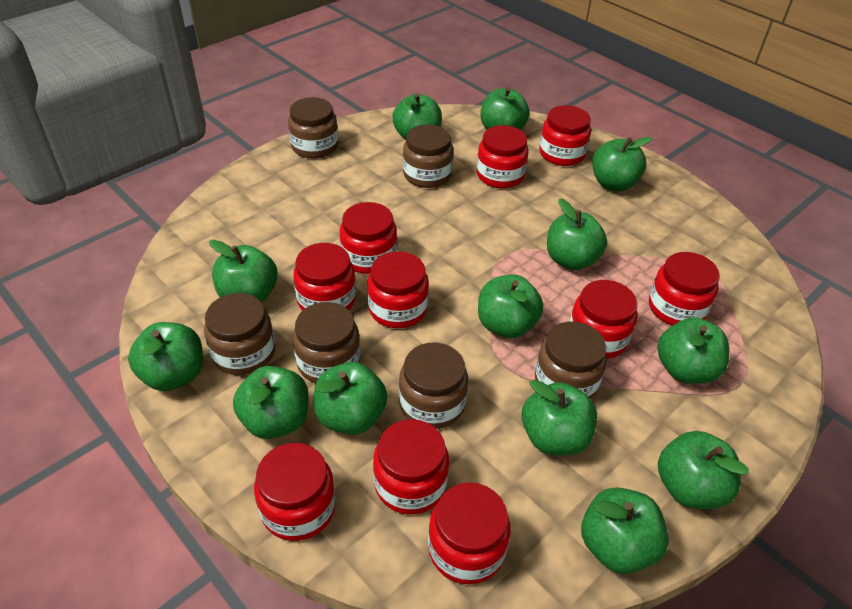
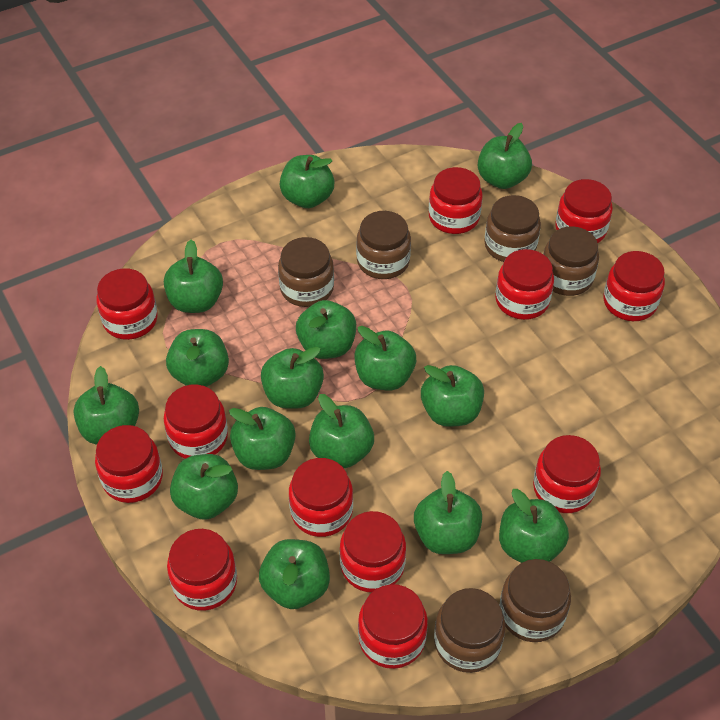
green apple: [128,322,203,391] [209,240,278,303] [233,366,308,439] [314,362,388,434] [392,93,442,140] [478,275,543,338] [481,87,530,129] [521,380,597,455] [547,198,607,270] [581,487,669,574] [592,137,652,191] [657,317,729,384] [658,431,749,509] = 13 -> [74,366,139,445] [164,240,223,313] [166,329,229,387] [170,454,238,520] [229,407,296,470] [259,539,330,609] [261,347,324,409] [280,155,335,208] [296,300,356,359] [309,394,374,468] [355,326,416,390] [414,471,482,554] [421,365,484,427] [478,123,532,189] [499,489,569,563] = 15
red jar: [254,443,336,541] [293,243,356,311] [340,202,397,274] [367,251,429,328] [373,419,449,514] [428,482,511,584] [477,125,529,188] [539,105,591,166] [569,280,637,359] [649,252,720,326] = 10 -> [95,425,163,503] [96,268,158,340] [164,385,228,459] [167,529,237,611] [289,458,353,537] [340,511,406,592] [358,584,428,669] [429,167,483,234] [495,249,554,320] [533,435,601,513] [555,179,613,243] [603,251,665,321] = 12

